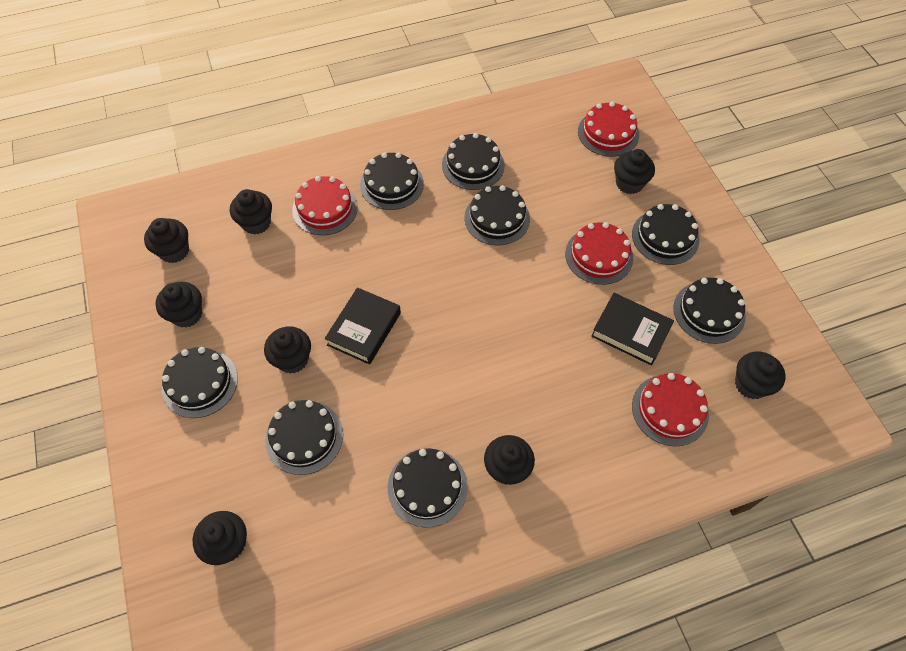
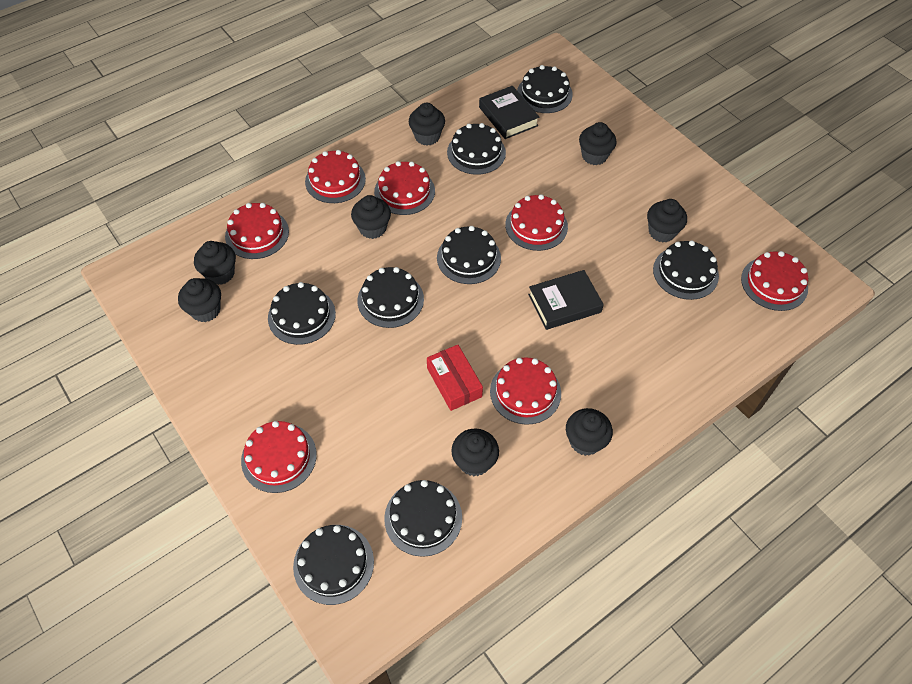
red box: none = 0 -> [427,345,483,411] = 1
red cake: [292,176,358,235] [565,222,633,285] [578,102,639,157] [632,373,709,446] = 4 -> [225,203,289,259] [241,421,317,493] [305,150,366,203] [374,161,435,215] [490,357,561,425] [505,194,568,251] [741,251,808,311] = 7

